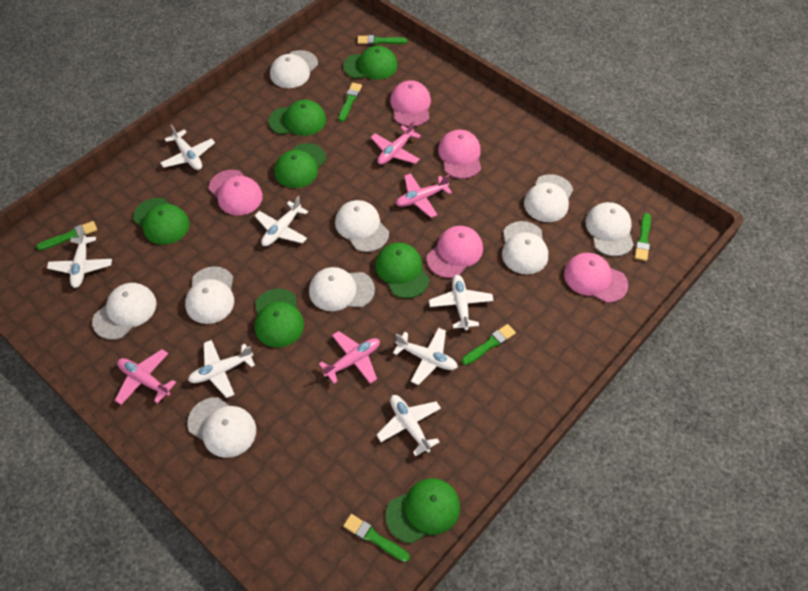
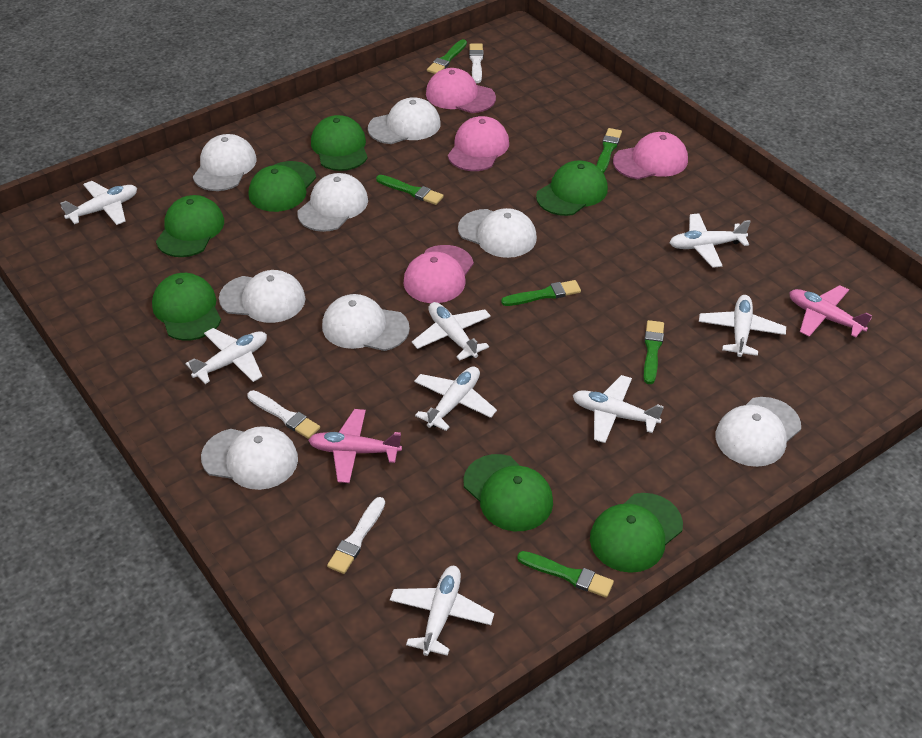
pink cap: [209,170,263,215] [390,80,431,127] [427,226,483,278] [438,130,481,179] [564,253,628,303] = 5 -> [404,245,474,303] [426,68,496,113] [448,116,509,171] [613,132,688,179] = 4
pink plane: [115,349,177,405] [319,331,380,384] [370,121,421,165] [396,173,452,218] = 4 -> [308,409,402,483] [789,285,872,338] = 2
white brush: none = 0 -> [247,390,320,439] [327,497,385,574] [469,43,484,83] = 3
white cap: [92,283,156,340] [185,266,234,324] [187,397,256,458] [270,50,318,88] [309,267,375,311] [335,200,389,252] [502,221,548,274] [524,174,573,222] [585,202,634,257] = 9 -> [193,134,257,191] [201,426,298,490] [219,270,306,323] [298,173,368,232] [322,294,410,351] [368,97,441,144] [458,208,537,258] [716,397,801,467] = 8
white plane: [47,228,112,288] [160,124,215,170] [188,340,255,398] [254,196,308,246] [376,395,441,456] [393,328,458,385] [429,275,494,330] = 7 -> [60,181,137,225] [186,328,267,384] [390,566,494,656] [412,302,491,361] [414,366,497,431] [573,375,664,443] [669,213,751,268] [699,295,786,357] = 8

